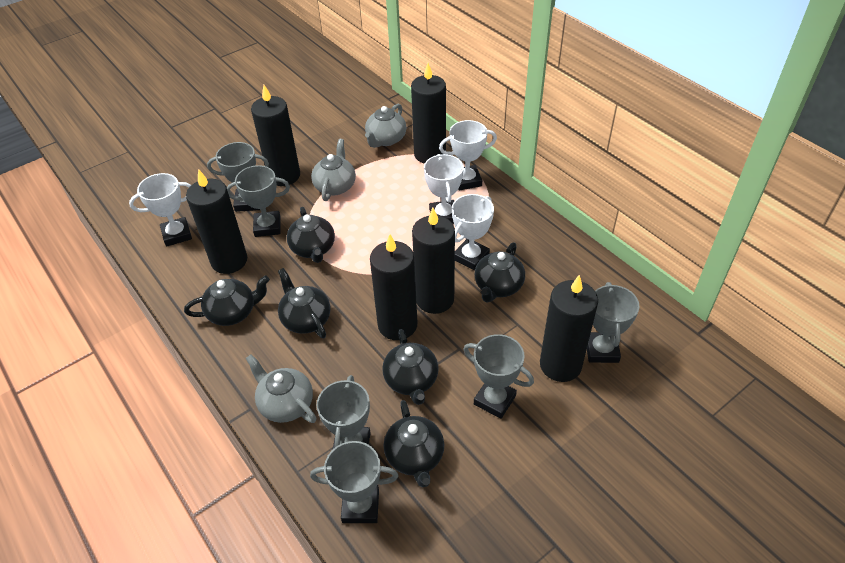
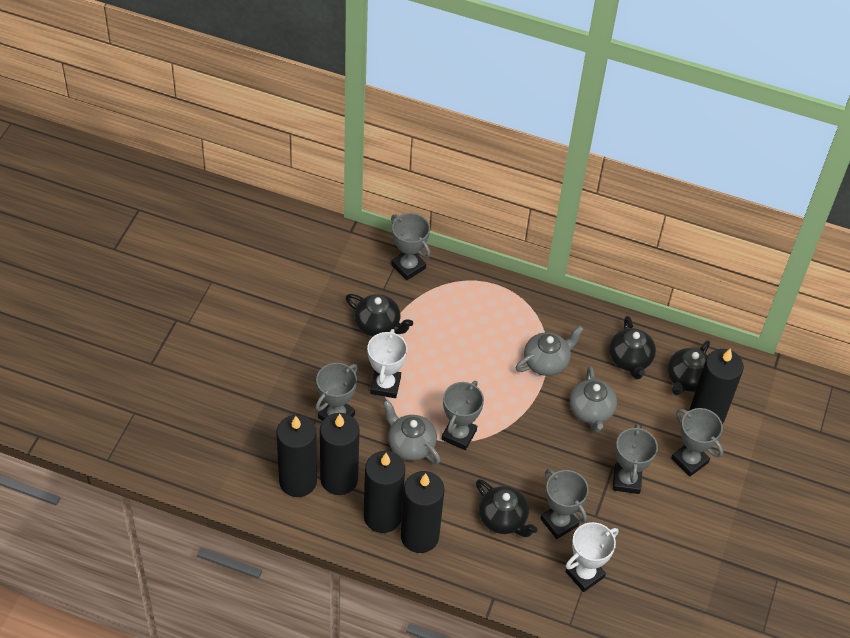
black candle: [186,169,247,274] [251,85,300,186] [370,234,418,340] [411,63,446,164] [412,208,455,314] [540,275,598,382] = 6 -> [277,415,317,497] [320,413,359,495] [364,451,405,533] [401,471,444,553] [689,348,744,425] = 5
black teapot: [184,275,270,326] [278,268,331,338] [287,207,335,263] [382,329,439,405] [384,400,444,487] [475,243,525,303] = 6 -> [345,294,413,336] [476,479,537,537] [609,316,656,379] [667,340,710,395] = 4
white trophy: [129,173,192,246] [424,154,464,224] [439,120,497,190] [452,194,494,271] = 4 -> [367,329,407,398] [566,522,618,592] = 2

